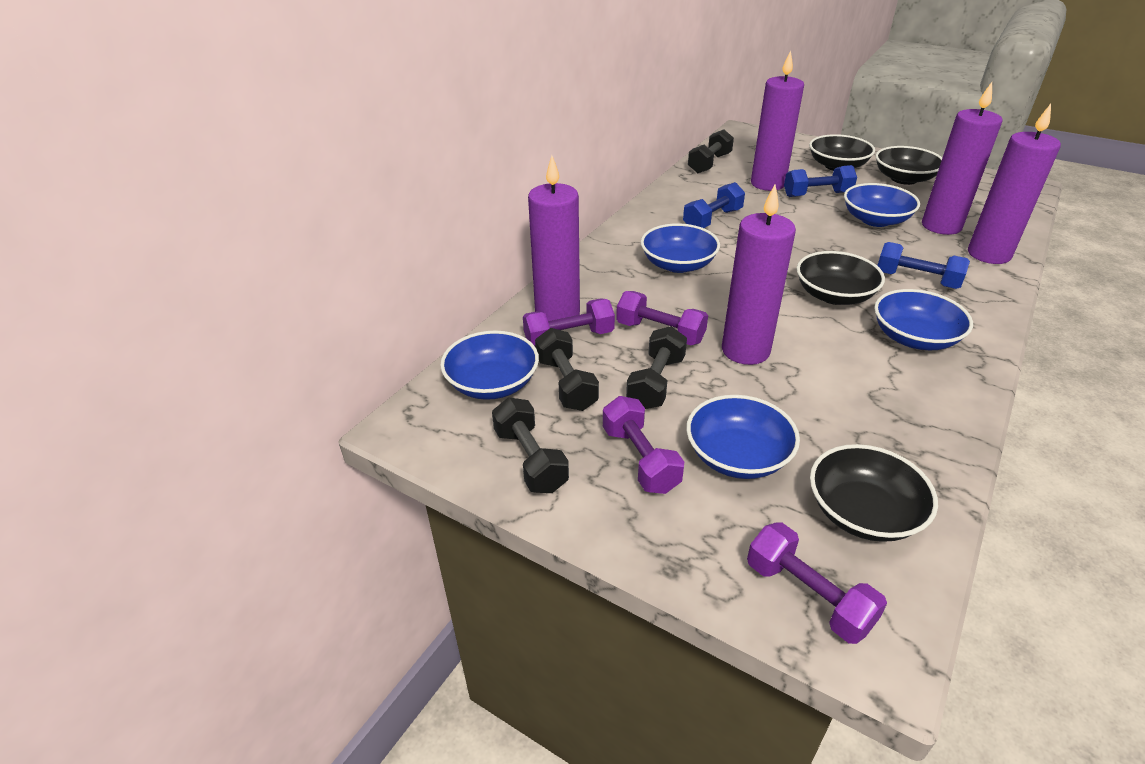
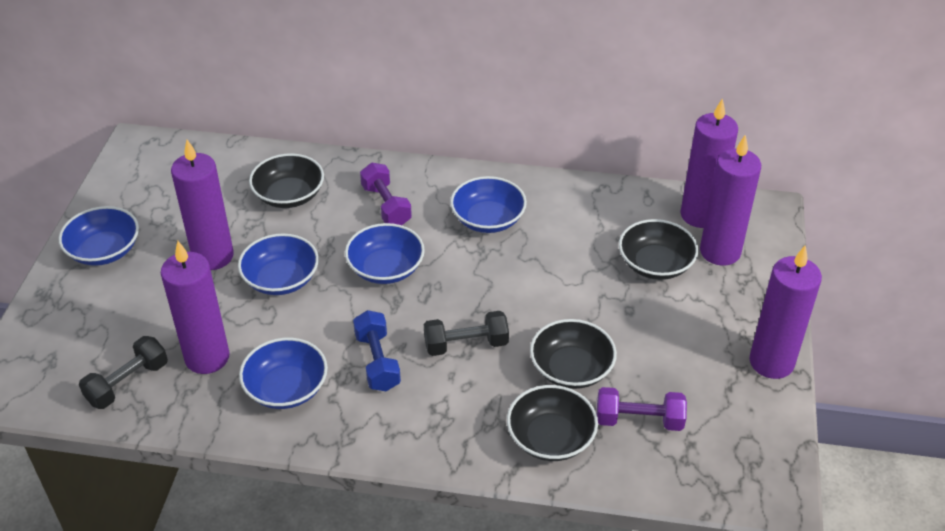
black dumbbell: [492,398,569,493] [535,328,599,411] [626,326,687,409] [688,130,734,173] = 4 -> [79,336,168,409] [424,311,509,356] = 2
blue dumbbell: [683,182,745,228] [784,165,857,197] [877,242,970,289] = 3 -> [353,310,401,391] = 1
purple dumbbell: [523,298,615,346] [603,396,684,494] [616,291,708,345] [747,523,887,644] = 4 -> [360,162,412,225] [597,387,687,431] = 2

